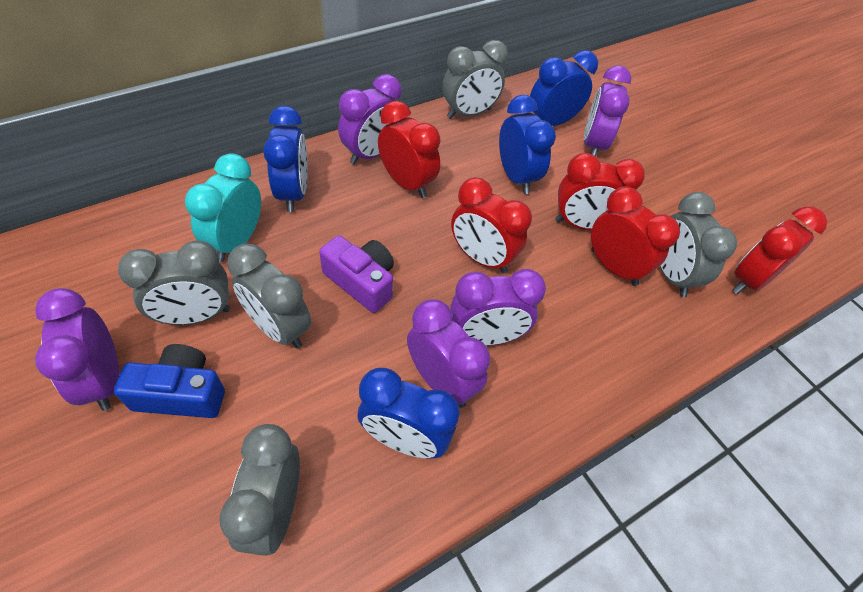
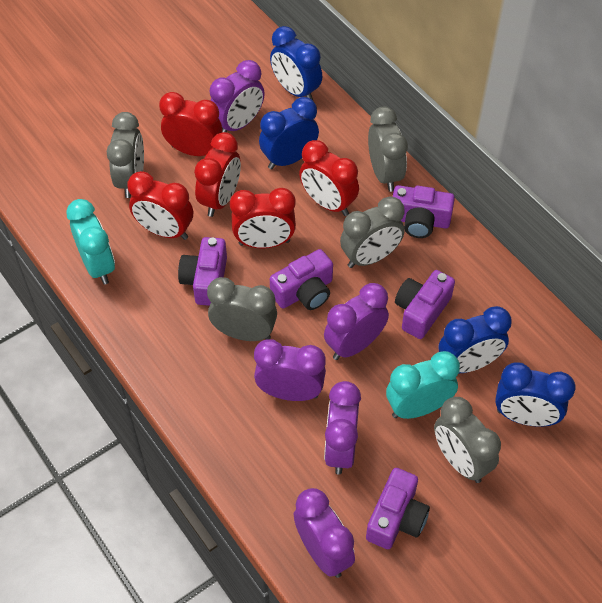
blue camera: [114,344,225,418] = 1 -> none = 0
purple camera: [319,235,394,313] = 1 -> [178,237,227,306] [270,249,333,310] [366,468,430,549] [393,185,455,238] [395,270,455,339] = 5
turquoise clock: [185,153,261,262] = 1 -> [66,199,115,285] [386,351,460,419] = 2

